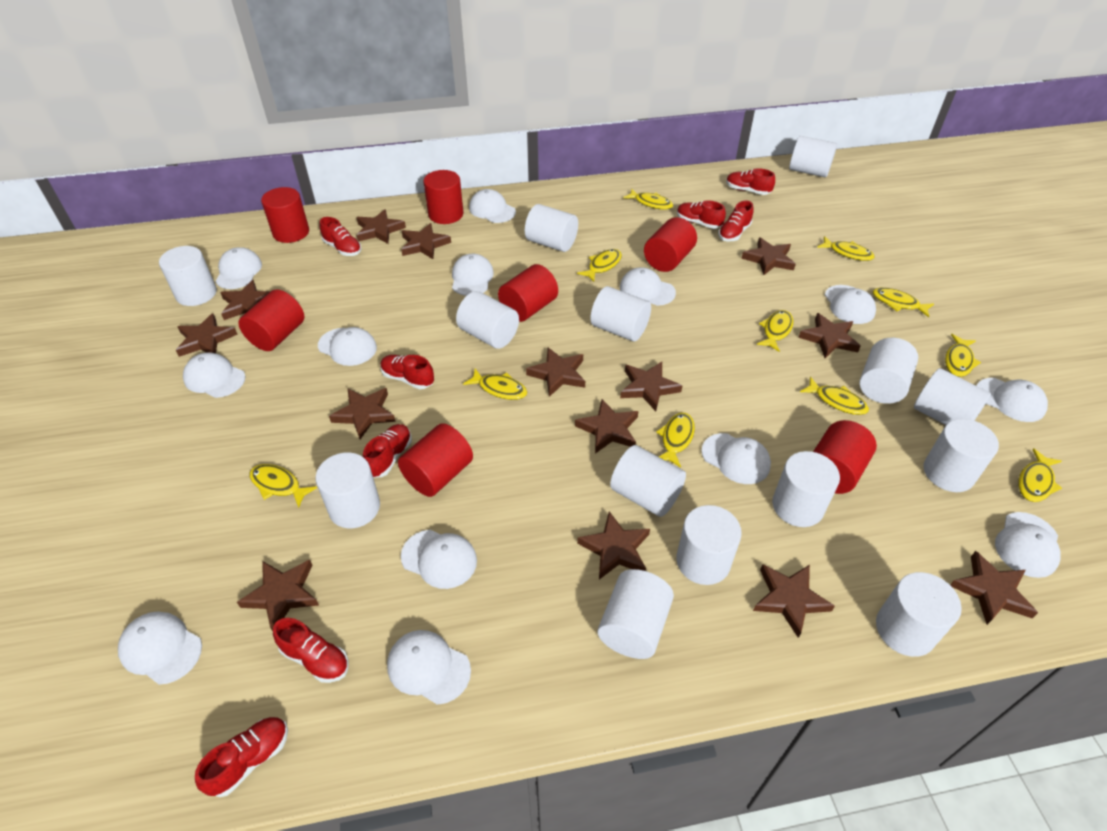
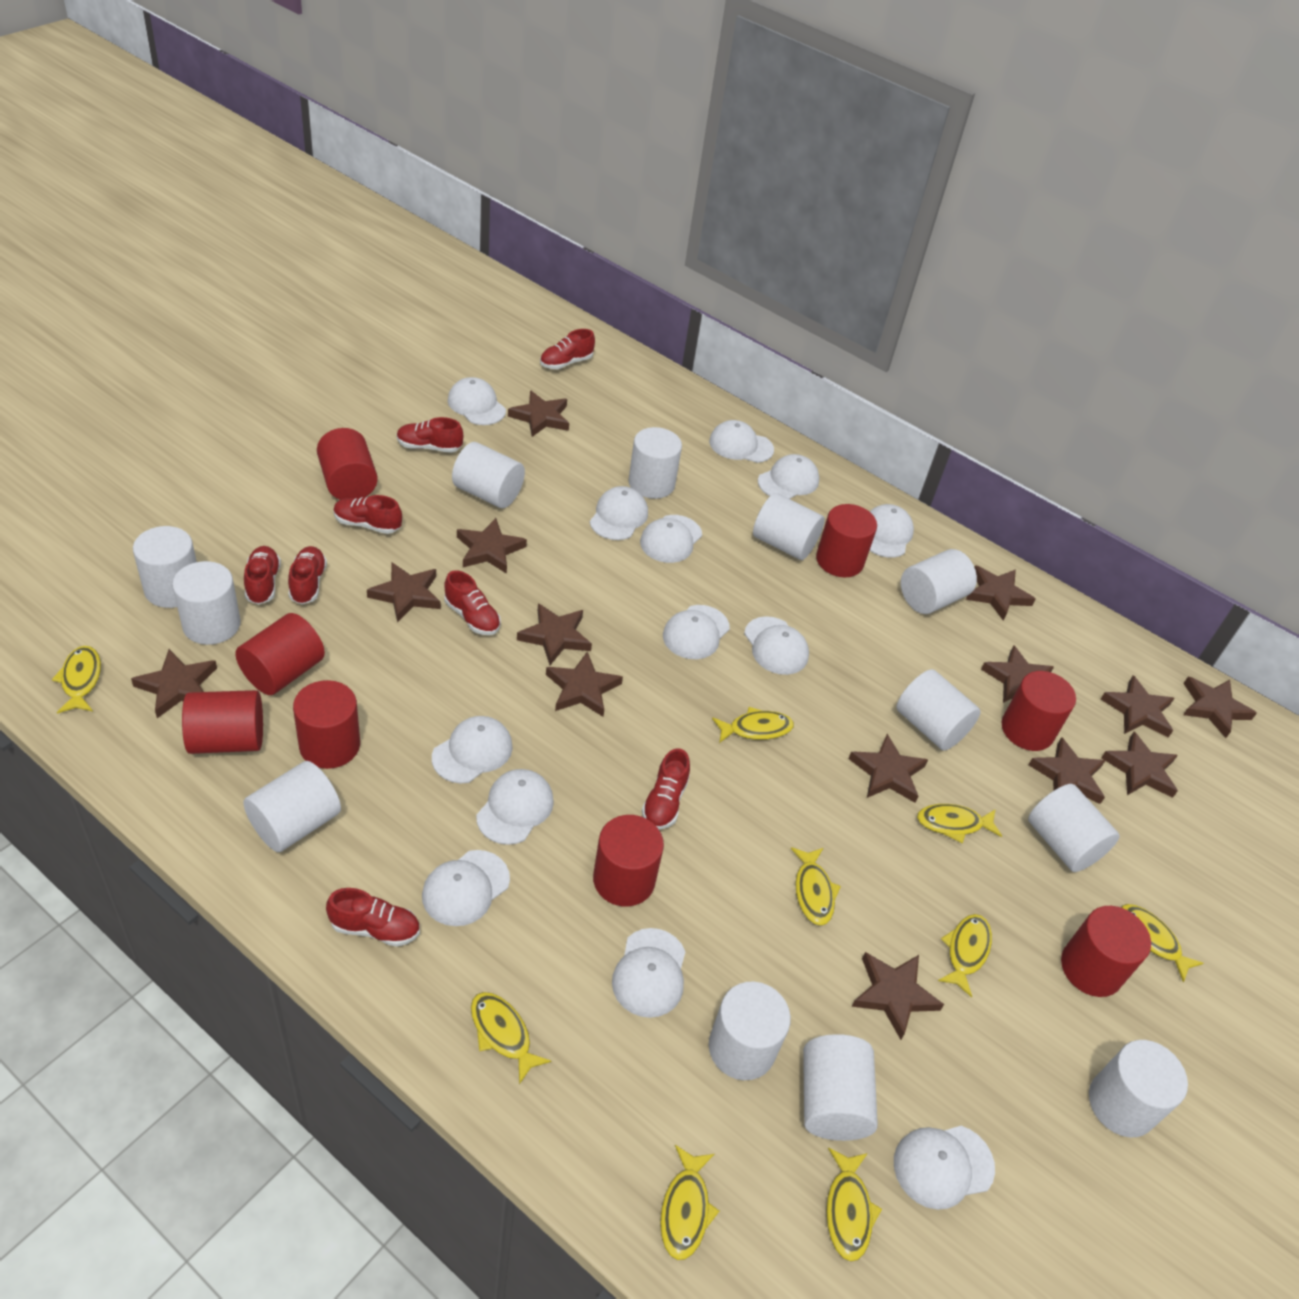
red cylinder: [238,289,304,351] [261,187,309,243] [398,423,473,497] [424,170,463,224] [498,264,558,322] [644,217,697,272] [813,420,877,494] = 7 -> [182,690,263,754] [235,613,325,695] [293,680,360,769] [317,428,378,500] [593,815,664,906] [816,504,877,577] [1002,671,1076,751] [1061,906,1151,997] = 8
white cylinder: [159,246,217,306] [315,452,380,528] [456,291,519,349] [525,204,578,252] [590,286,651,341] [598,569,674,659] [610,445,686,517] [676,505,742,585] [772,451,840,527] [789,136,837,177] [859,338,918,404] [876,572,962,657] [914,368,991,425] [924,419,999,492] = 14 -> [133,526,197,608] [172,561,241,645] [243,761,341,852] [452,442,525,508] [629,427,682,499] [709,981,791,1080] [753,493,825,560] [803,1034,878,1141] [896,669,981,750] [901,549,977,614] [1028,784,1120,872] [1089,1040,1188,1137] = 12
yellow fish: [250,464,317,508] [463,369,527,400] [577,249,622,282] [623,189,673,210] [656,413,695,468] [757,310,793,352] [800,377,869,415] [817,236,875,261] [873,288,934,317] [945,334,981,377] [1019,448,1062,502] = 11 -> [52,646,101,714] [471,992,551,1084] [660,1145,719,1260] [712,707,794,743] [791,847,841,926] [826,1148,882,1261] [917,804,1002,843] [938,914,992,997] [1121,904,1204,982] = 9

